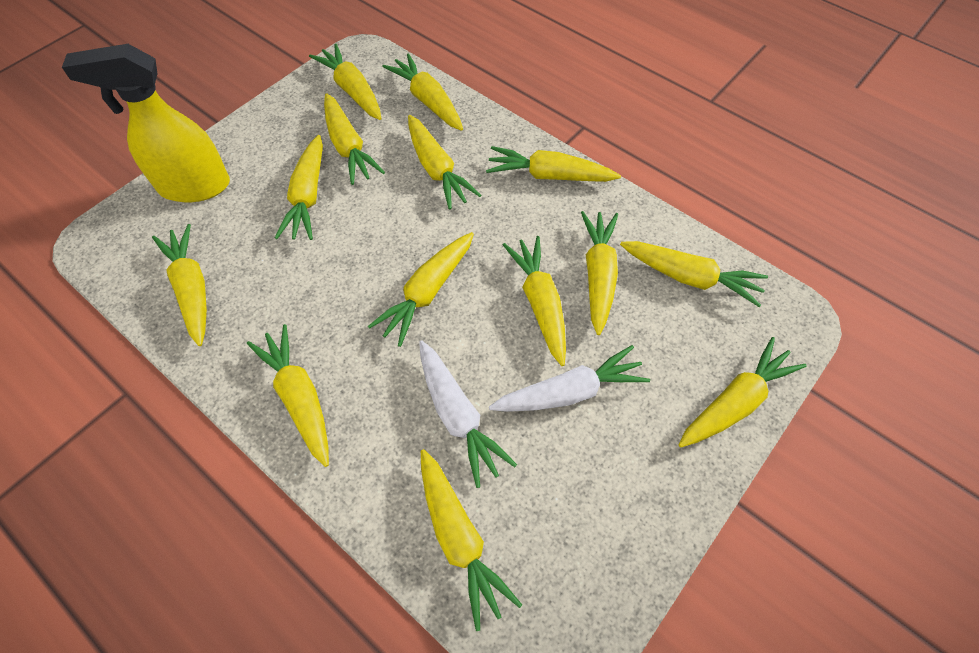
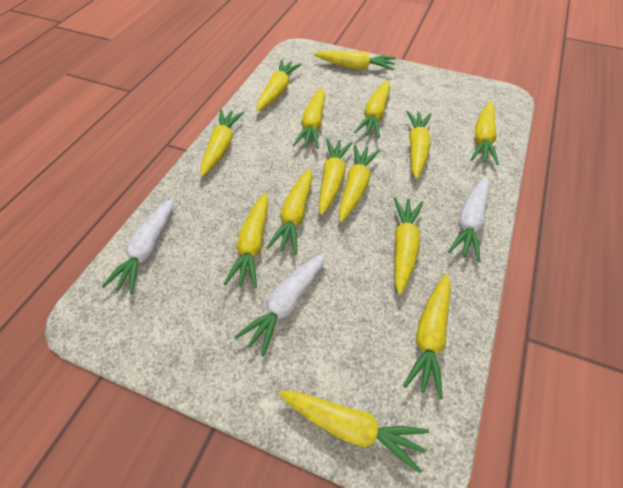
white carrot: [419,341,517,488] [489,345,650,412] = 2 -> [101,198,174,295] [235,252,326,357] [448,177,489,262] = 3
yellow spray bottle: [62,44,230,202] = 1 -> none = 0

